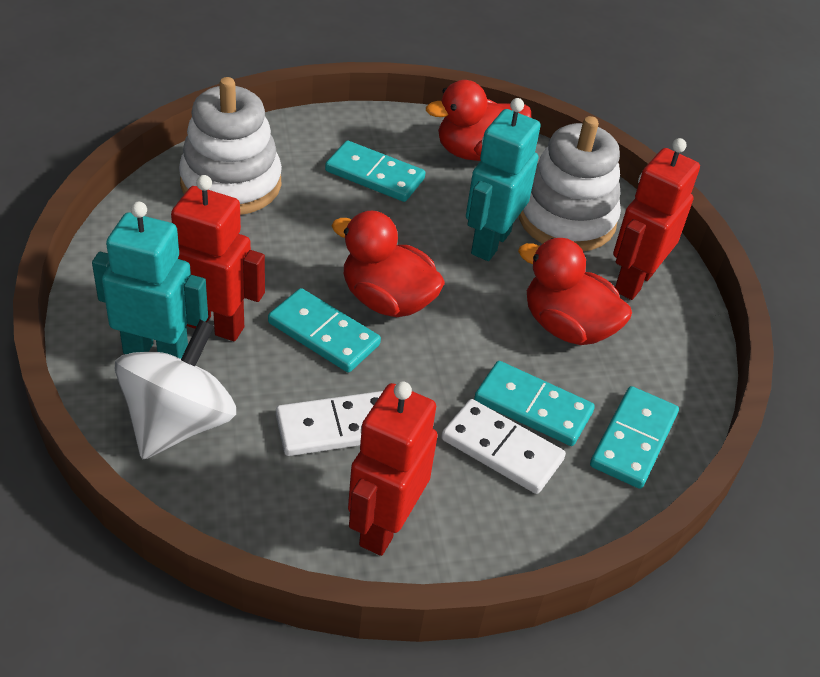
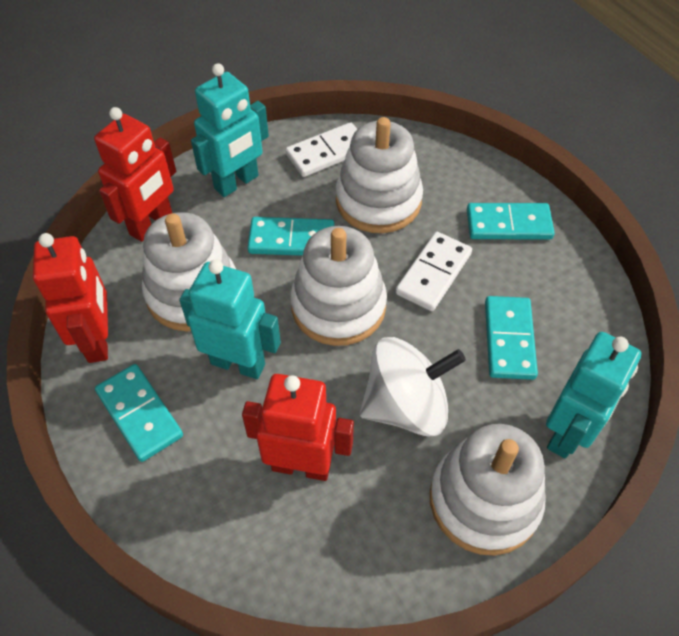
red duck: [332,211,445,317] [426,80,531,161] [518,238,632,345] = 3 -> none = 0
turquoise robot: [92,202,208,359] [466,98,541,261] = 2 -> [179,259,281,379] [191,63,269,197] [546,332,641,459] = 3
white stacking toy: [179,77,282,215] [519,116,621,251] = 2 -> [142,212,236,332] [290,226,387,346] [336,117,423,233] [430,424,546,556] = 4

